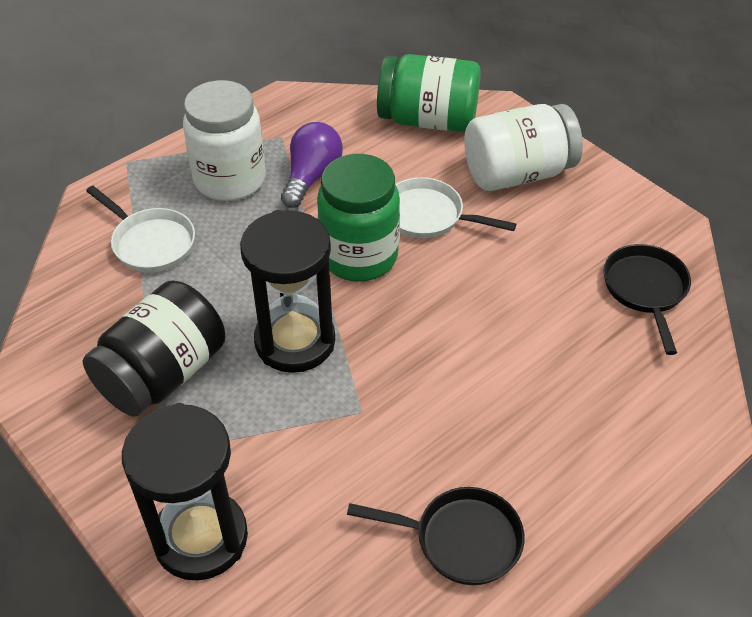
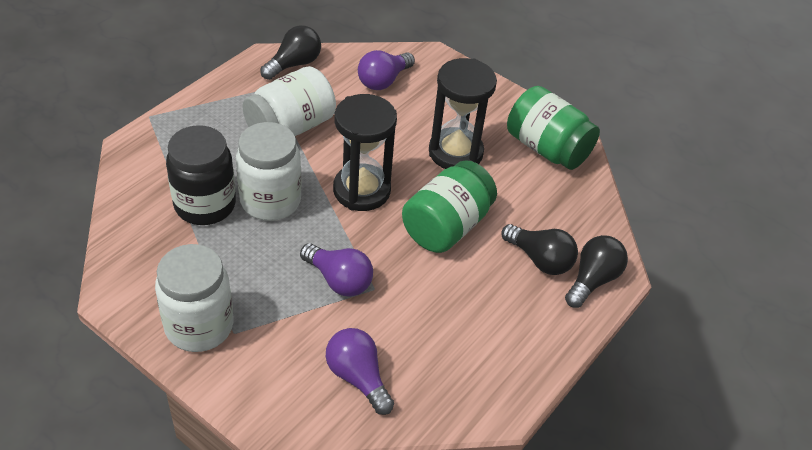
black light bulb: none = 0 -> [260,25,321,80] [501,224,578,275] [565,235,628,308] = 3
black pan: [347,487,524,585] [604,244,691,355] = 2 -> none = 0
purple light bulb: [281,122,343,208] = 1 -> [300,243,373,297] [326,328,394,415] [358,50,415,90] = 3
white jar: [183,80,266,201] [464,104,583,191] = 2 -> [155,244,233,352] [236,122,302,221] [242,66,336,136] = 3
white pan: [86,186,195,273] [395,177,516,239] = 2 -> none = 0

